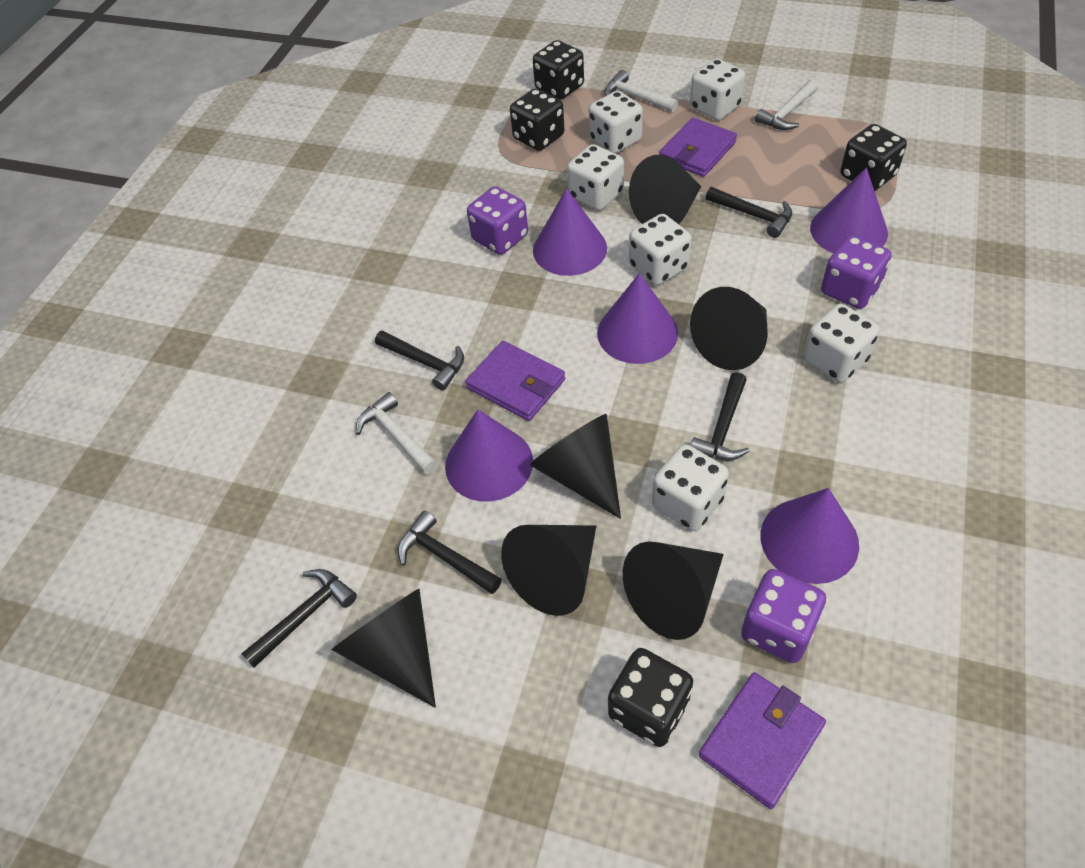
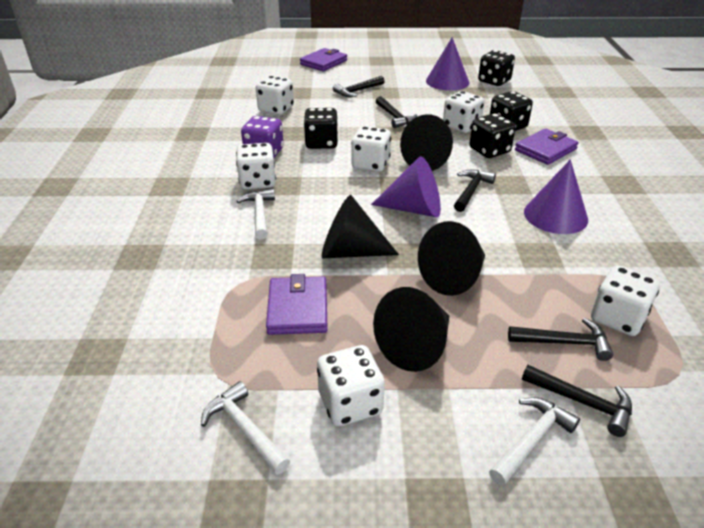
black cone: [331,589,436,708] [501,525,596,616] [530,414,621,519] [623,541,724,640] [629,155,701,224] [690,287,768,370] = 6 -> [322,195,399,258] [373,287,449,372] [400,114,453,171] [418,221,485,296] = 4
purple cone: [445,410,533,502] [533,188,607,276] [597,273,678,364] [761,488,859,584] [810,168,888,253] = 5 -> [371,156,441,218] [426,37,469,91] [524,159,588,234] = 3
purple dice: [467,186,528,255] [741,569,826,663] [821,235,891,309] = 3 -> [241,116,284,158] = 1

